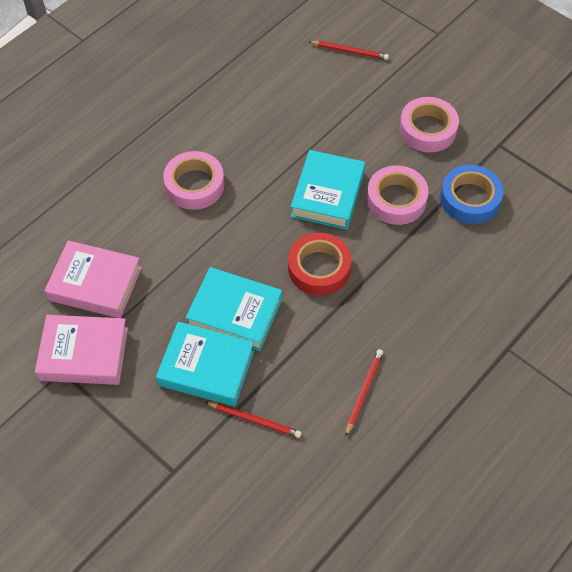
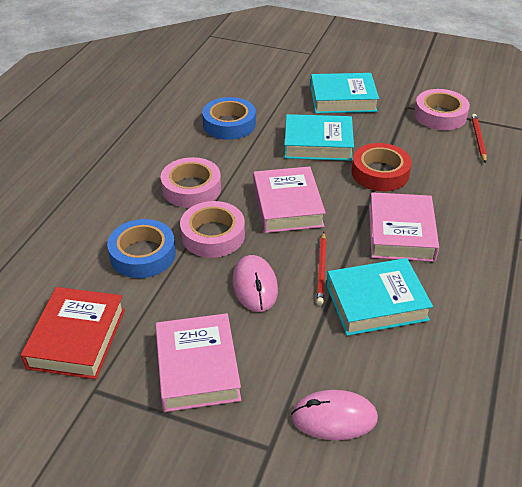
blue tape: [440,165,503,224] = 1 -> [107,219,176,278] [202,97,256,140] = 2
pink book: [35,315,128,385] [44,240,142,318] = 2 -> [155,313,241,412] [253,166,326,233] [369,192,439,262] = 3
pink mouse: none = 0 -> [232,255,278,312] [291,390,378,440] = 2
red book: none = 0 -> [21,287,125,379] = 1
red pencil: [205,402,302,438] [308,41,389,60] [345,349,383,437] = 3 -> [316,232,327,305] [471,114,487,163] = 2

